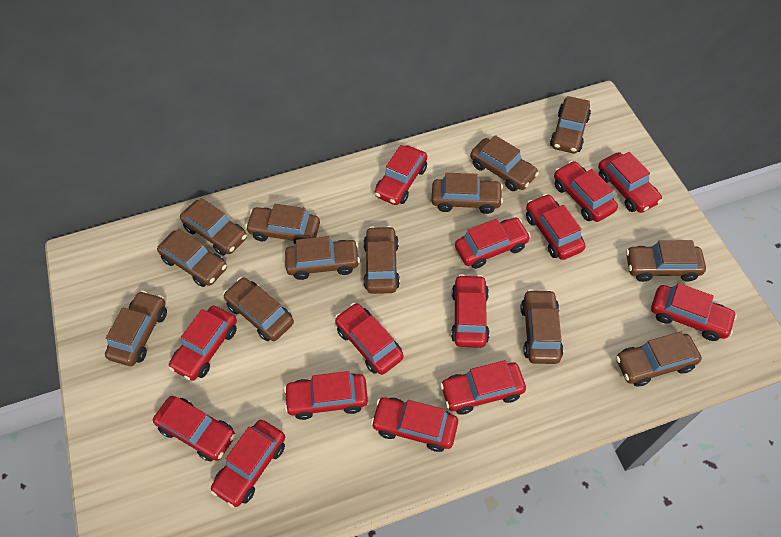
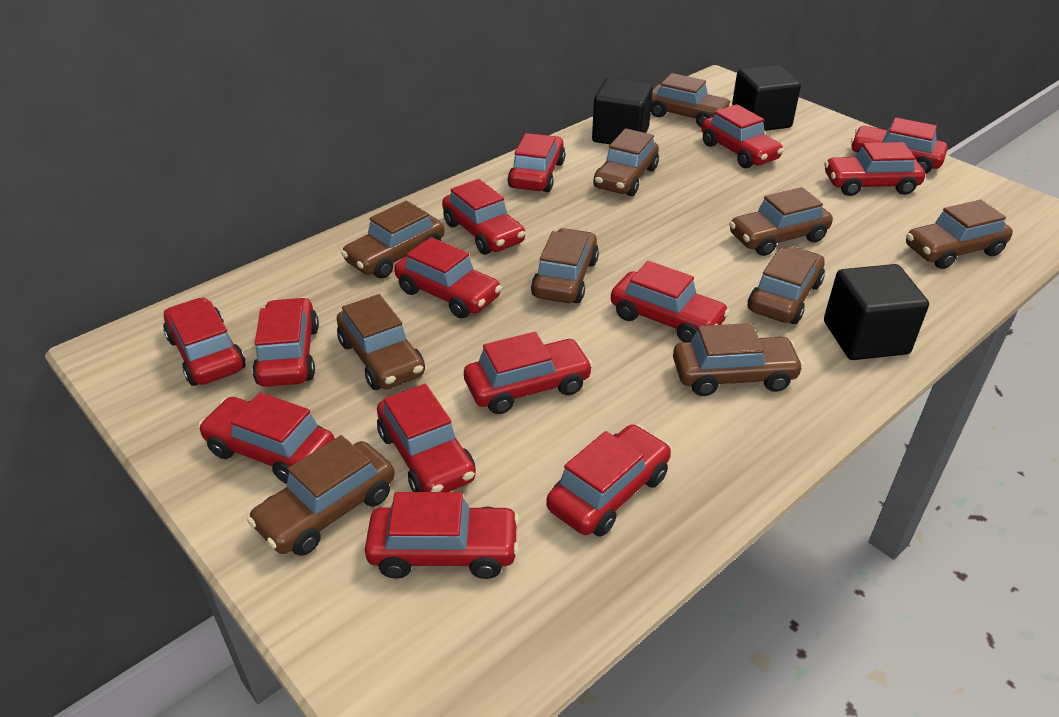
black cube: none = 0 -> [592,78,653,144] [732,65,801,131] [824,264,929,360] = 3
brown car: [105,291,167,366] [157,229,227,287] [180,198,247,255] [223,277,294,341] [245,204,320,244] [285,236,360,280] [363,226,400,294] [432,173,503,214] [470,135,539,191] [521,289,564,364] [550,96,591,153] [616,332,702,387] [626,240,706,282] = 13 -> [247,435,395,556] [337,294,425,390] [341,201,444,278] [531,228,599,303] [593,128,659,196] [651,73,733,128] [673,323,804,396] [729,187,833,256] [748,246,825,324] [906,200,1013,269] = 10

